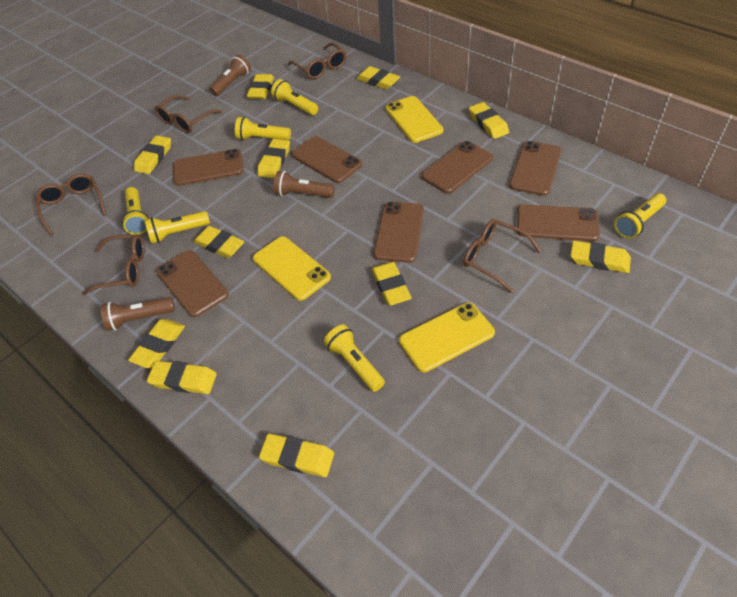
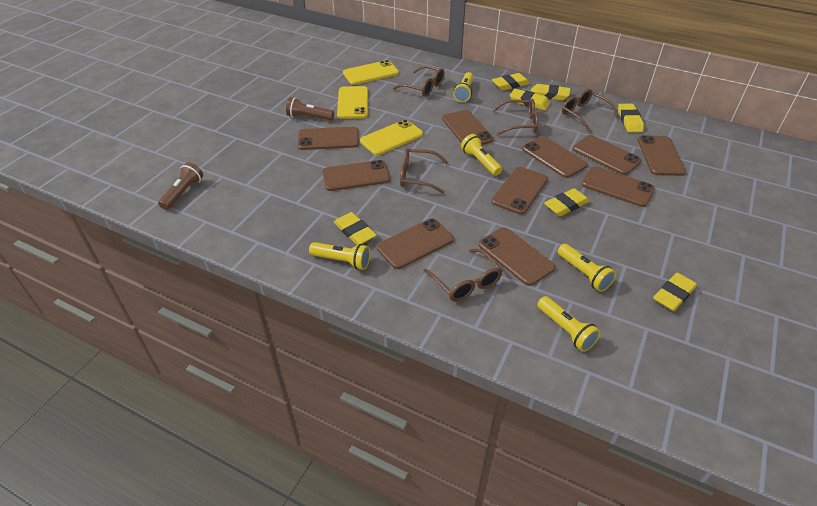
brown flashlight: [100,297,175,331] [209,55,251,96] [274,171,334,198] = 3 -> [158,162,203,210] [286,97,334,121] = 2
brown phone: [156,250,229,317] [174,149,244,186] [292,136,362,183] [374,202,424,263] [422,141,493,193] [509,141,562,196] [517,204,600,241] = 7 -> [298,127,359,150] [322,160,390,191] [377,218,454,269] [442,110,493,145] [479,227,555,286] [492,167,548,215] [522,136,587,178] [573,135,641,175] [582,166,655,207] [638,135,686,176] = 10
yellow eraser: [128,319,185,368] [134,136,171,174] [147,361,217,394] [193,226,244,258] [247,74,274,99] [257,139,290,178] [259,434,334,477] [356,66,400,90] [371,262,411,306] [469,102,509,139] [570,240,631,273] = 11 -> [334,212,376,245] [492,73,530,91] [510,89,550,110] [531,84,571,100] [544,188,590,216] [618,104,644,132] [653,273,697,311] = 7
yellow flashlight: [122,187,149,235] [145,211,210,243] [235,117,291,140] [271,79,318,115] [324,325,385,392] [614,193,666,239] = 6 -> [309,242,371,270] [453,72,474,102] [461,134,502,176] [537,296,601,352] [558,244,616,292] = 5

